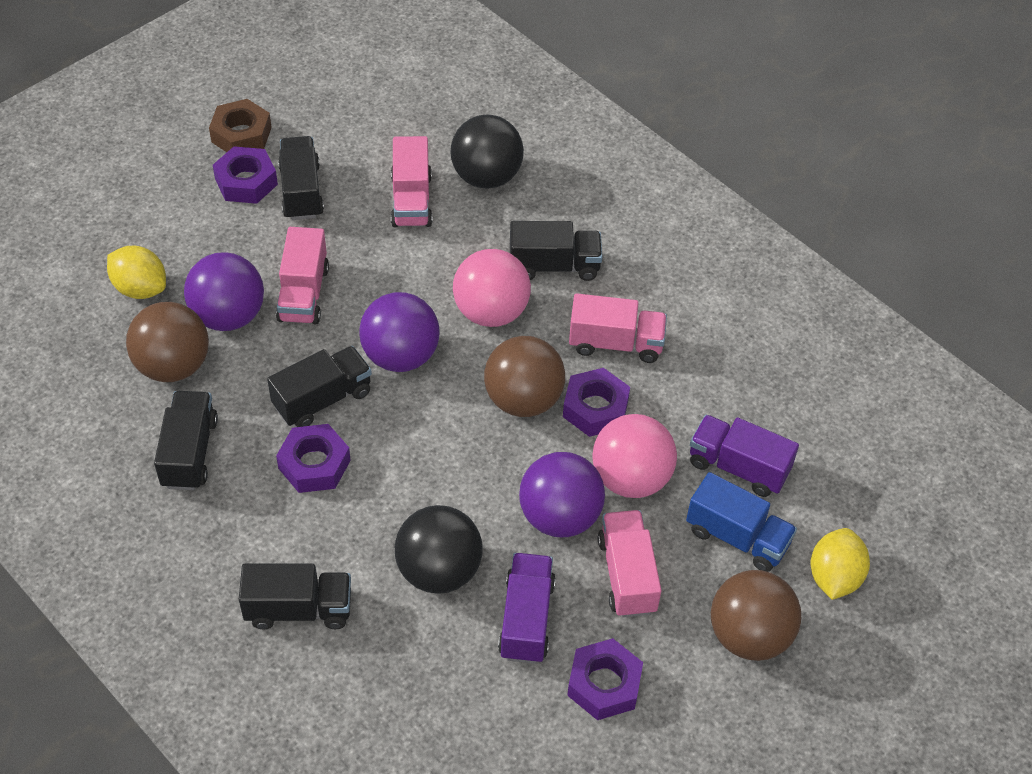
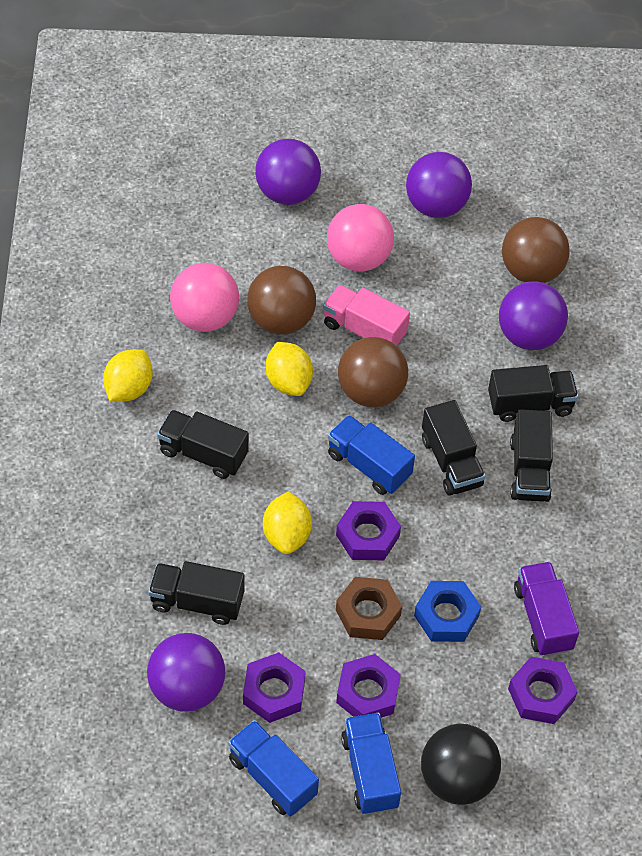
black ball: [395,505,482,594] [450,114,524,189] = 2 -> [421,724,501,805] = 1
blue nut: none = 0 -> [414,581,481,642] = 1
blue truck: [686,472,797,572] = 1 -> [228,720,319,816] [328,415,415,495] [341,713,401,815] = 3
pink truck: [276,227,329,324] [391,136,432,227] [569,293,667,363] [598,510,662,618] = 4 -> [323,284,410,346] = 1
purple ball: [184,252,264,331] [359,292,439,372] [519,452,605,537] = 3 -> [147,633,225,711] [255,139,321,205] [406,152,472,218] [499,281,568,350] = 4
purple truck: [498,553,556,664] [690,415,799,497] = 2 -> [514,562,579,656] = 1
yellow lemon: [107,246,166,299] [810,528,870,600] = 2 -> [103,349,153,401] [263,492,312,554] [266,342,313,396] = 3

